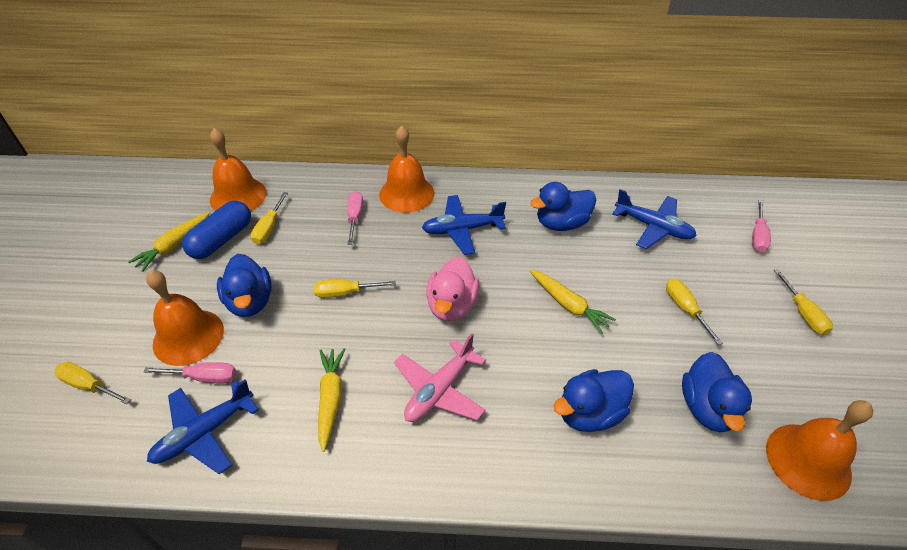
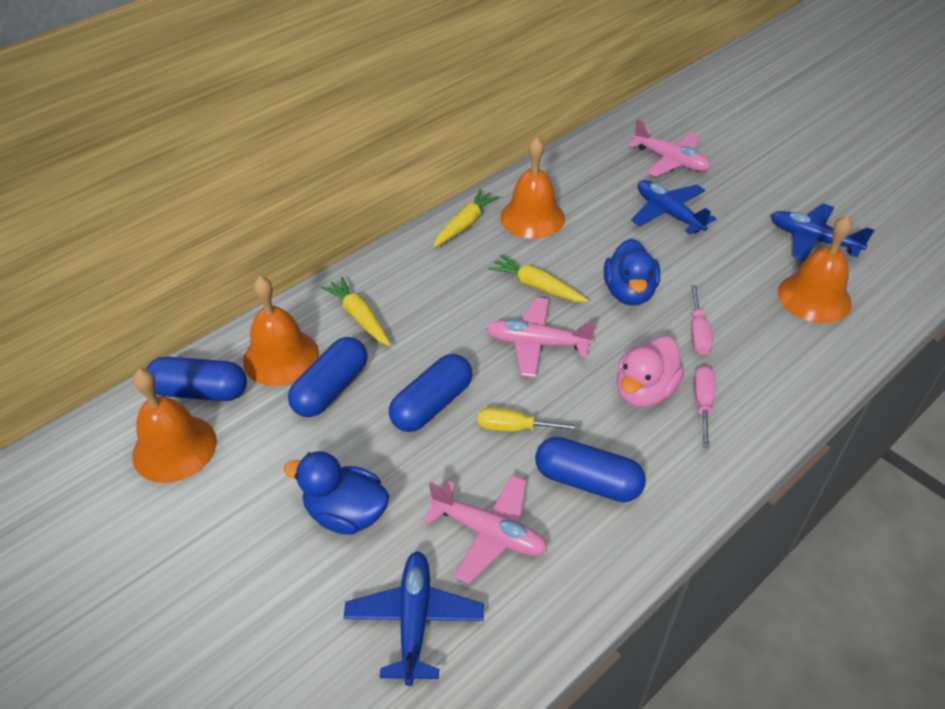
blue capsule: [182,201,251,259] = 1 -> [146,357,247,401] [288,337,367,417] [389,354,472,432] [535,437,646,502] = 4
blue duck: [217,254,272,317] [530,182,596,231] [553,369,634,432] [682,352,752,432] = 4 -> [283,451,390,535] [604,238,660,306] = 2
pink plane: [394,333,486,422] = 1 -> [423,475,547,584] [486,297,596,377] [628,119,710,177] = 3
pink screwdriver: [143,362,236,383] [347,191,363,245] [752,200,771,252] = 3 -> [691,285,713,355] [694,366,716,448] = 2
yellow screwdriver: [54,362,131,404] [251,192,288,244] [314,279,396,298] [666,279,723,345] [774,269,833,335] = 5 -> [478,407,581,431] = 1

